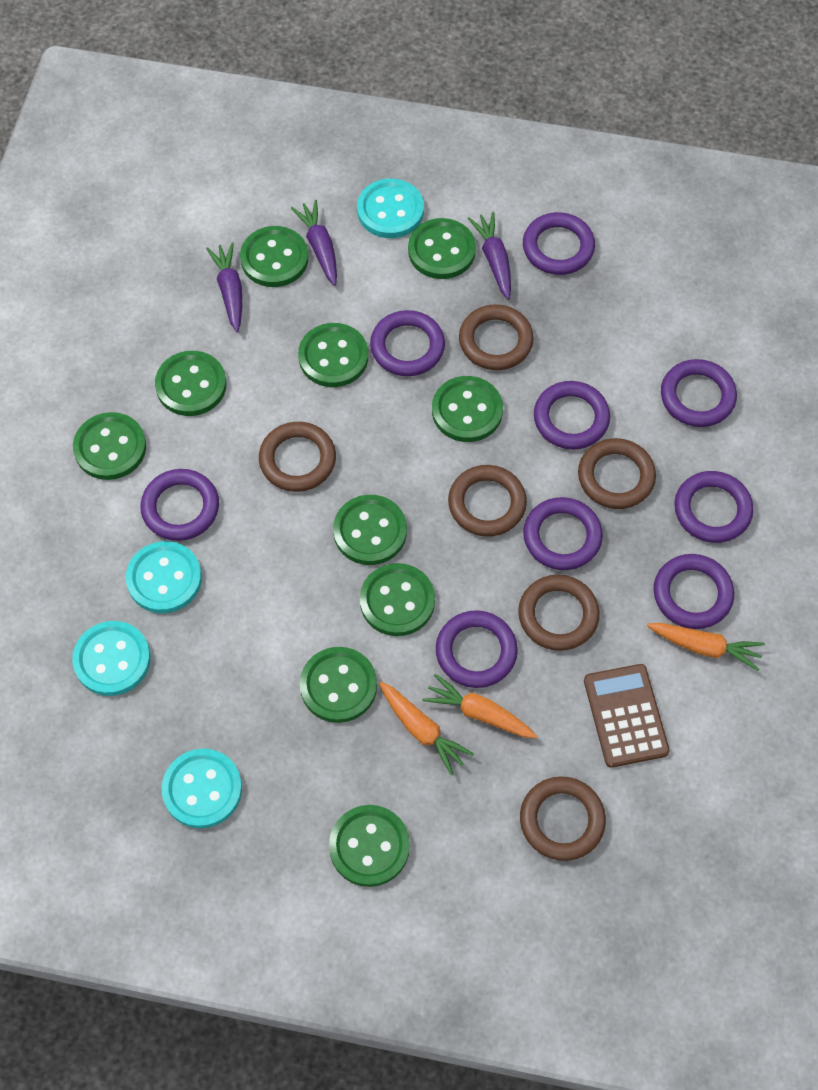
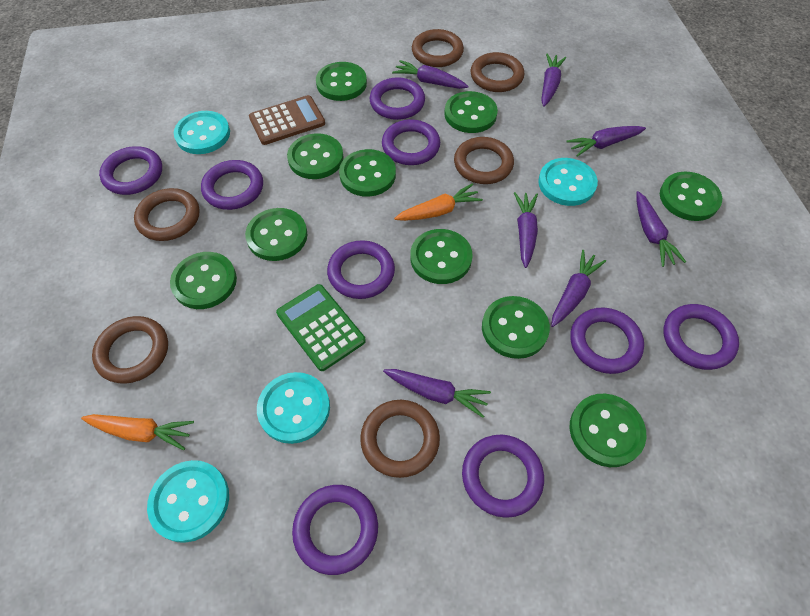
green calculator: none = 0 -> [276,284,366,371] = 1
orange carrot: [379,682,474,776] [422,674,537,739] [647,623,765,671] = 3 -> [81,414,194,450] [394,184,483,221] = 2
purple carrot: [206,242,242,332] [291,200,337,286] [468,212,511,300] = 3 -> [383,369,491,418] [392,60,469,89] [514,192,538,268] [541,54,566,107] [551,250,606,327] [566,126,646,157] [636,191,686,267] = 7

